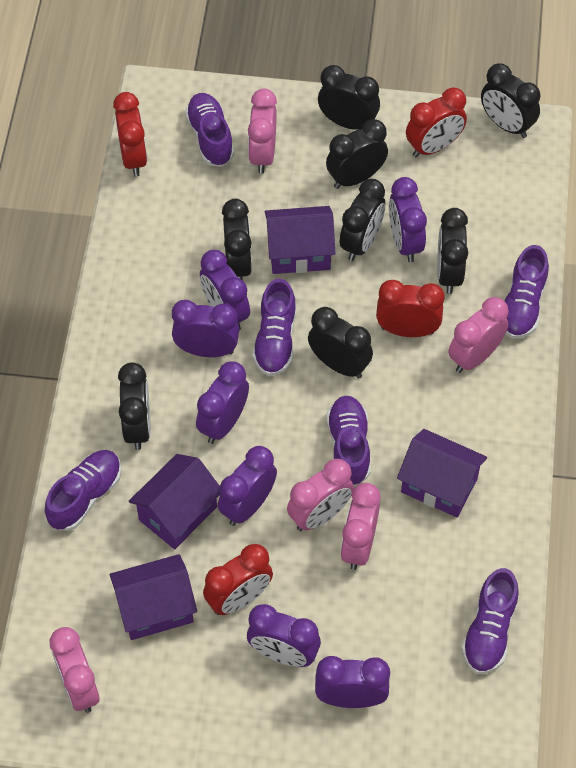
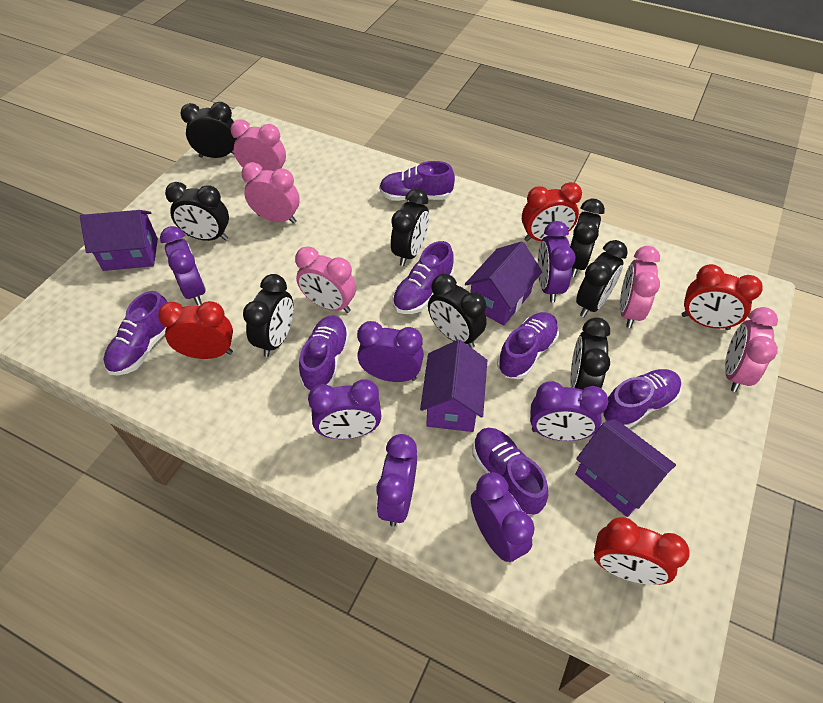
purple shoe: [45,450,121,531] [185,93,234,167] [253,279,296,376] [326,396,371,486] [462,568,519,674] [504,245,549,339] = 6 -> [104,291,167,375] [299,315,349,391] [379,161,455,201] [392,241,454,314] [472,428,548,515] [497,312,559,379] [603,369,681,428] = 7

